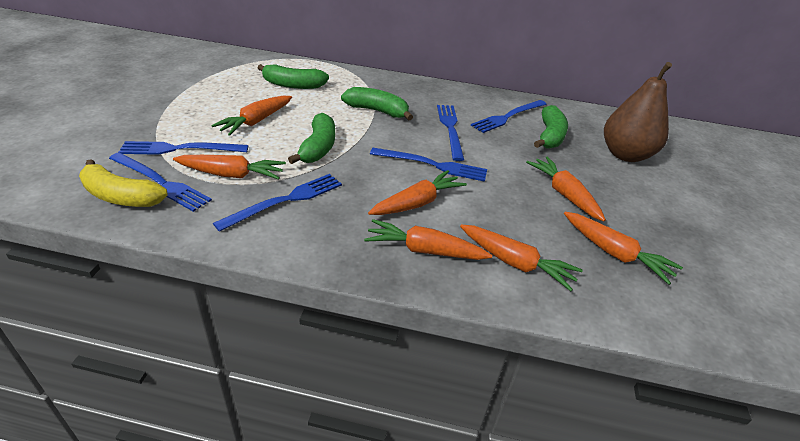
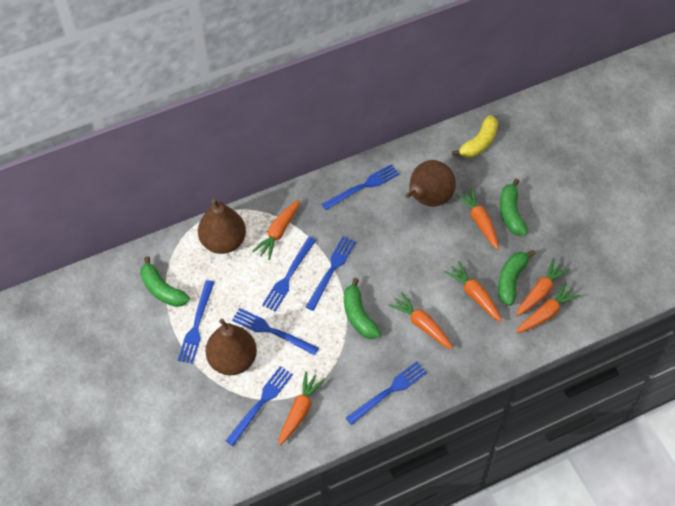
blue fork: [109,152,212,212] [119,141,248,155] [213,174,342,232] [370,148,487,182] [437,105,464,161] [471,100,546,133] = 6 -> [178,280,215,364] [226,366,293,446] [232,308,319,356] [262,237,316,312] [306,236,356,311] [322,164,399,210] [346,361,427,425] = 7
brown pear: [604,62,672,162] = 1 -> [198,199,246,254] [205,319,257,375] [405,160,456,207] = 3

